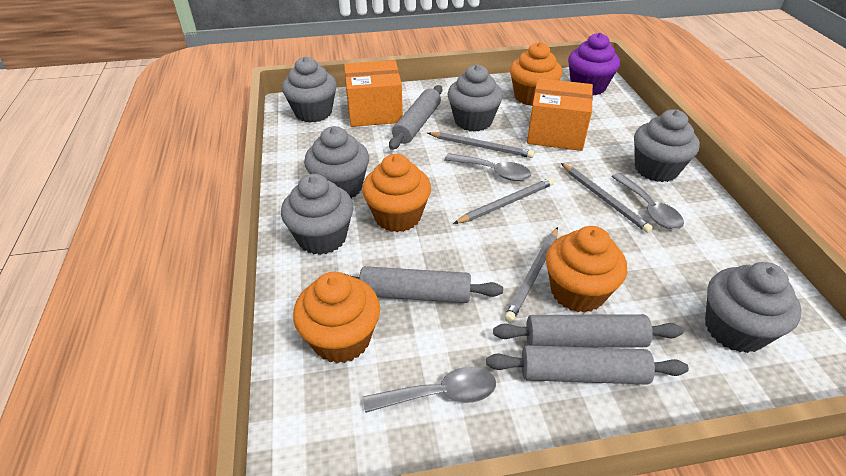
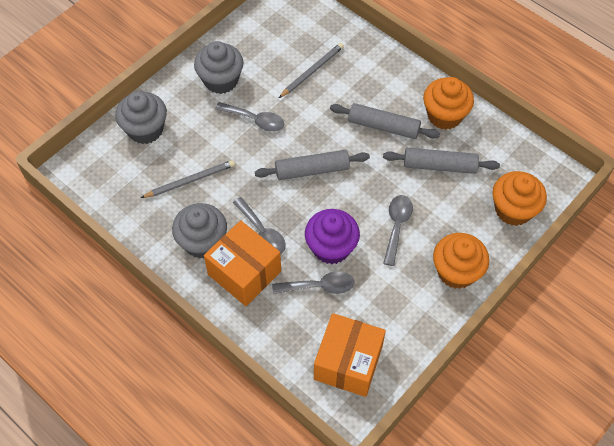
grey cupcake: [281,174,354,255] [282,57,337,123] [304,126,369,198] [448,64,503,131] [634,109,700,182] [705,262,802,353] = 6 -> [115,91,167,144] [172,203,227,258] [194,41,244,94] = 3
grey pencil: [428,132,534,158] [453,178,554,224] [504,227,558,323] [561,163,653,233] = 4 -> [141,160,235,198] [279,43,344,98] = 2
grey rolling pin: [343,266,503,303] [389,85,442,150] [486,345,689,385] [493,314,684,348] = 4 -> [255,150,370,180] [330,103,440,139] [383,148,500,174] = 3
grey spoon: [363,367,496,413] [444,153,531,181] [611,173,684,229] = 3 -> [215,102,284,132] [233,197,286,254] [272,271,355,294] [383,195,413,266] = 4
orange cupcake: [293,272,380,363] [362,154,431,232] [510,42,562,106] [546,226,627,313] = 4 -> [423,77,474,130] [433,233,489,289] [492,171,547,226] = 3

